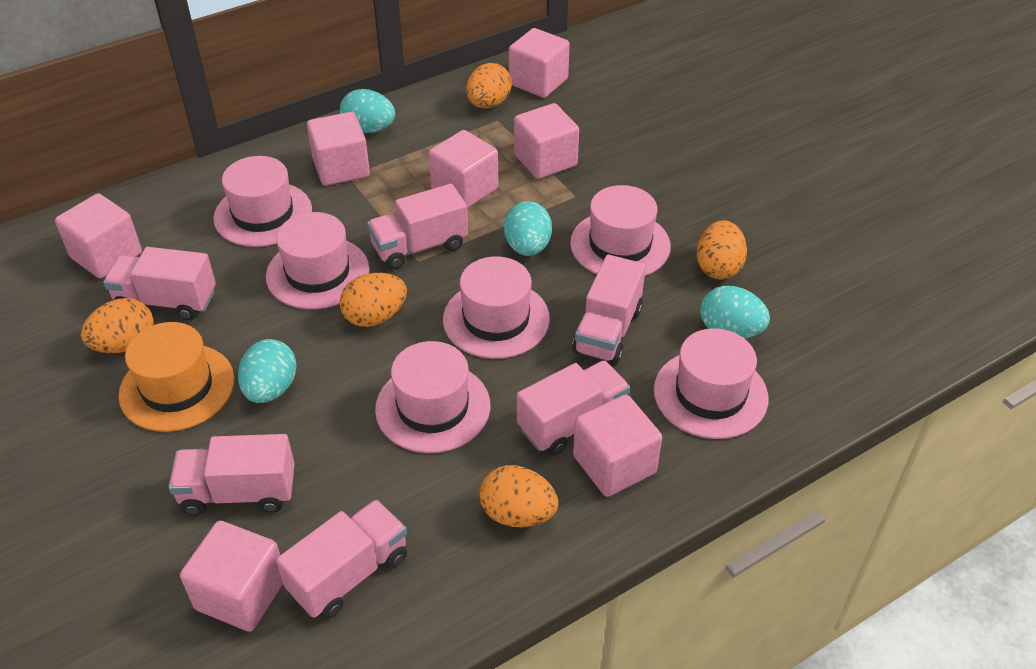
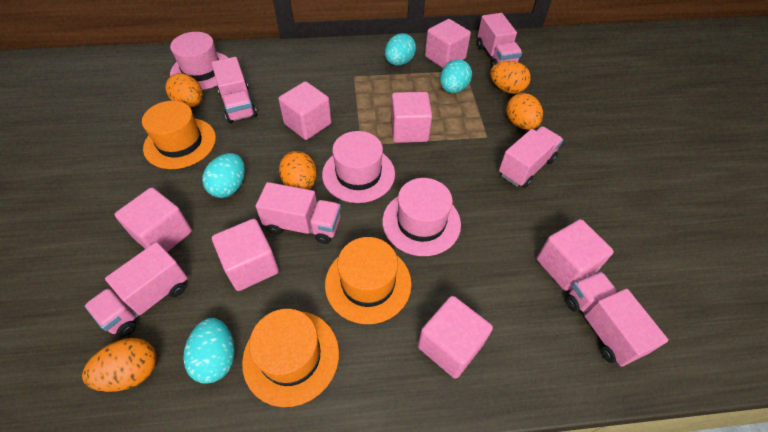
orange hat: [118,322,235,432] = 1 -> [142,101,216,169] [242,309,339,407] [325,237,411,324] = 3
pink hat: [213,156,312,247] [266,212,369,309] [375,341,490,453] [443,256,550,359] [570,185,671,276] [654,328,768,439] = 6 -> [170,32,228,90] [322,131,395,203] [382,178,461,256] = 3

